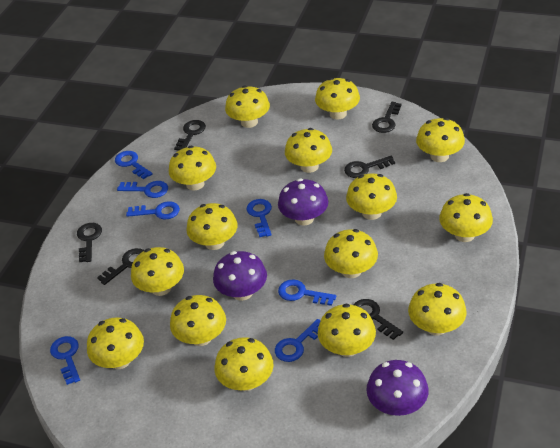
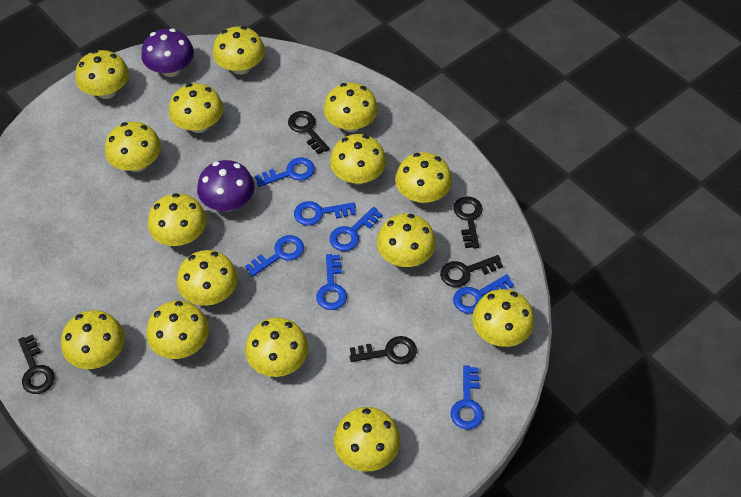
black key: [77,223,102,262] [97,248,144,285] [174,120,206,150] [344,156,395,178] [354,299,403,340] [372,102,402,133] = 6 -> [18,335,55,394] [288,111,329,154] [349,336,417,364] [440,255,503,287] [453,196,483,249] = 5
purple mushroom: [213,251,267,301] [278,179,328,225] [366,360,429,416] = 3 -> [141,28,194,77] [197,160,255,211] = 2

